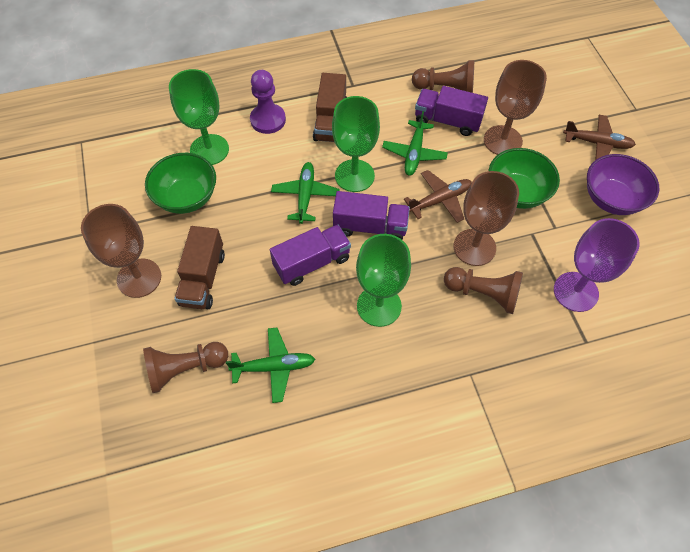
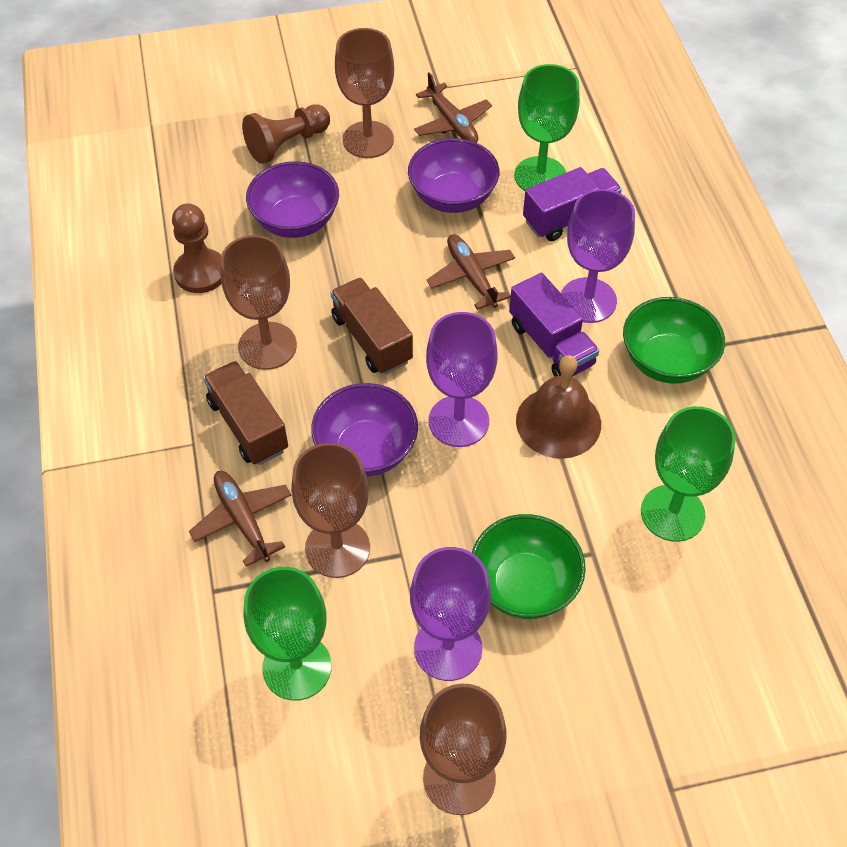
brown bell: none = 0 -> [516,355,601,459] = 1
brown goblet: [81,204,161,298] [453,171,519,266] [484,60,547,155] = 3 -> [221,235,297,370] [291,443,370,578] [335,28,394,158] [420,683,507,815] = 4
brown pawn: [143,342,228,393] [412,60,474,93] [444,267,523,314] = 3 -> [172,203,222,293] [242,104,330,164] = 2
brown plane: [404,170,472,223] [563,115,636,160] = 2 -> [189,471,292,567] [414,72,492,143] [427,234,515,310] = 3
green plane: [226,327,315,403] [271,162,339,224] [382,111,448,176] = 3 -> none = 0
purple bowl: [587,154,659,215] = 1 -> [246,161,339,238] [311,383,418,477] [408,138,499,213] = 3
purple goblet: [554,218,640,312] = 1 -> [410,547,491,681] [426,312,497,447] [561,189,635,323] = 3
purple pawn: [250,70,286,134] = 1 -> none = 0
purple truck: [270,225,351,286] [333,191,410,239] [415,86,488,136] = 3 -> [509,273,599,377] [523,167,622,241] = 2

